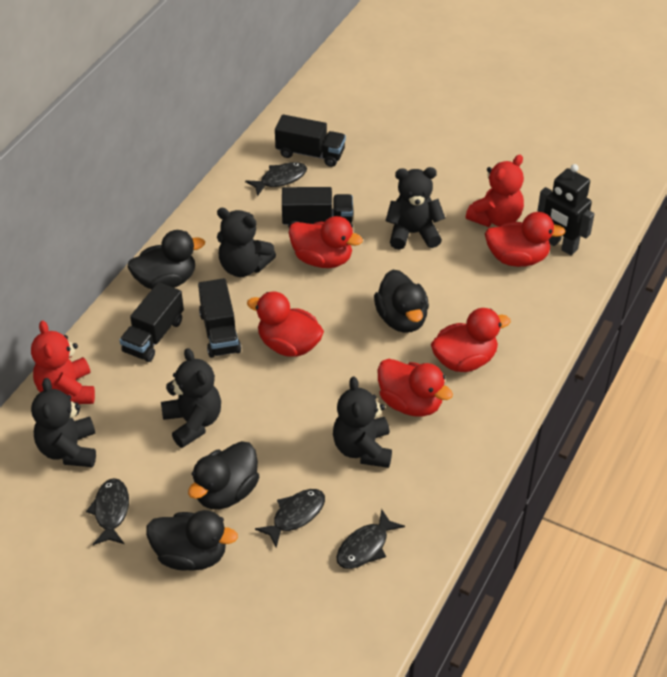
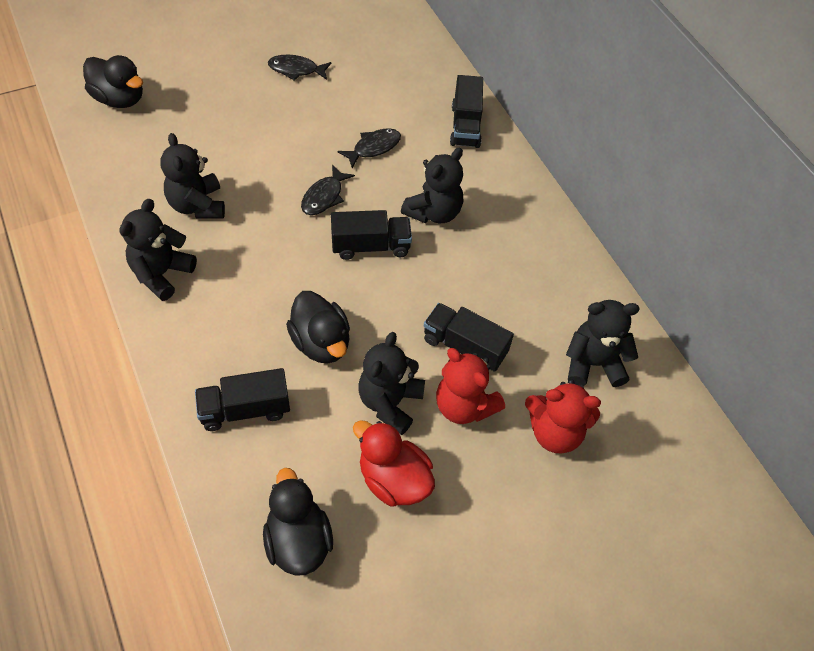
black duck: [128,230,205,290] [146,510,238,571] [188,441,259,509] [374,269,429,333] = 4 -> [83,55,143,108] [263,468,333,576] [286,291,350,364] = 3
black fish: [86,478,129,545] [245,162,307,196] [255,489,325,547] [336,509,405,569] = 4 -> [268,55,332,81] [301,165,355,215] [337,128,401,168] = 3
black robot: [537,164,594,255] = 1 -> none = 0
red duck: [247,292,324,357] [289,216,363,268] [378,359,453,417] [431,308,511,372] [485,212,566,267] = 5 -> [353,420,435,506] = 1

